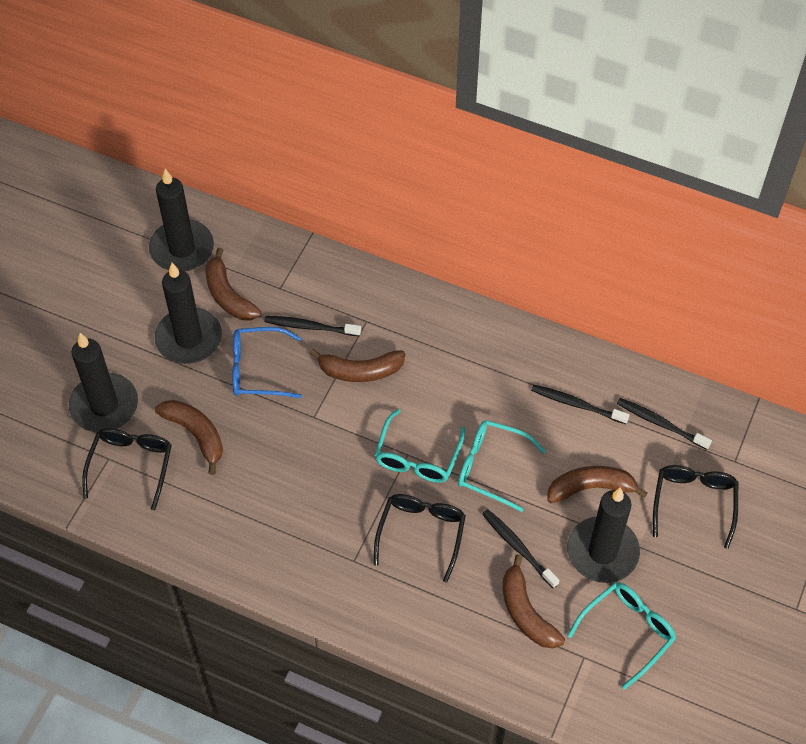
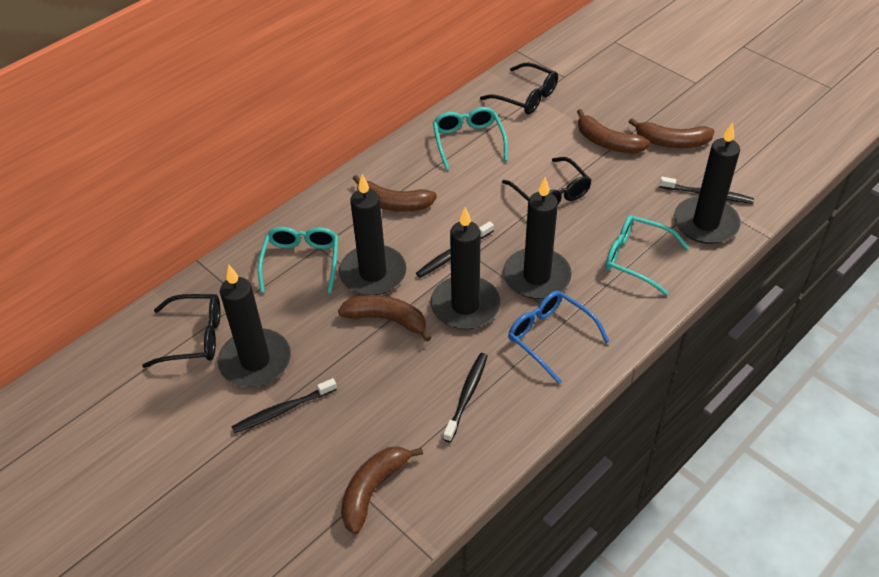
black candle: [69,333,138,432] [149,169,214,272] [155,263,222,364] [567,487,640,583] = 4 -> [218,265,291,387] [339,174,407,295] [431,207,500,329] [503,177,572,299] [674,122,740,244] = 5

